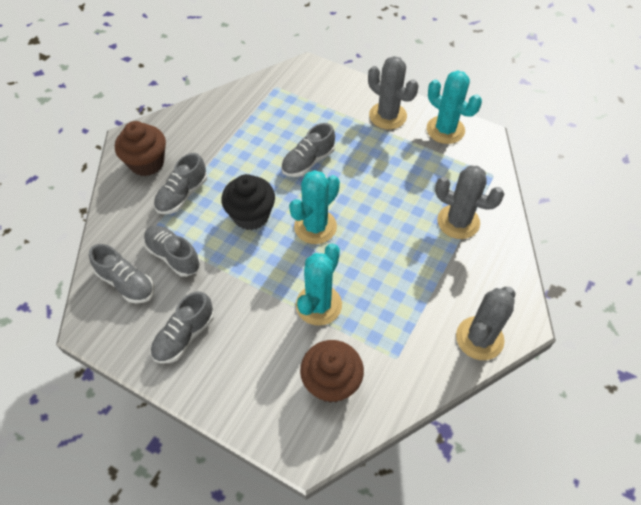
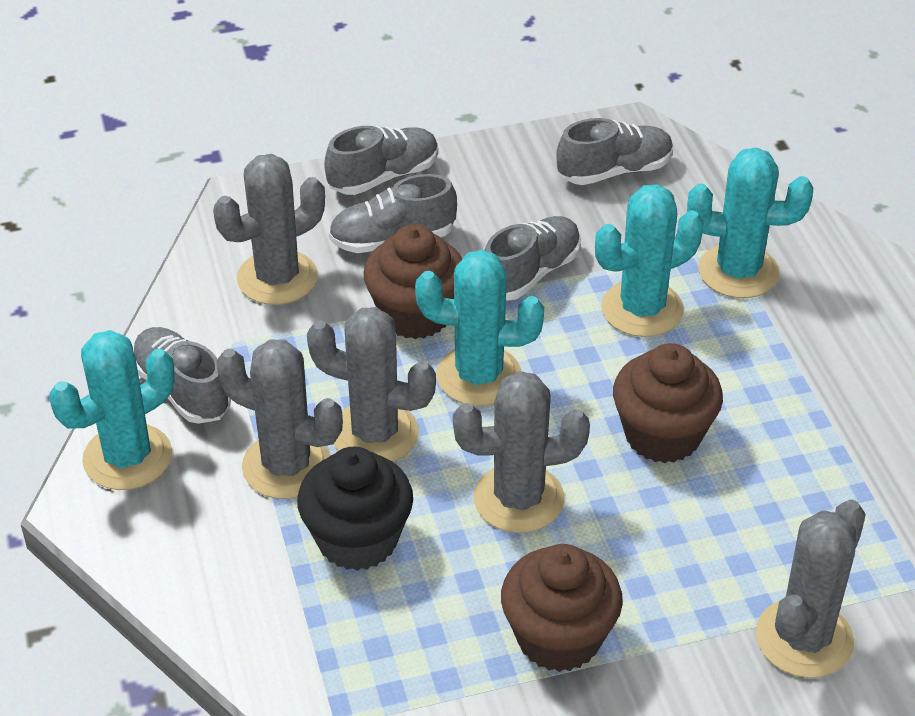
brown cupcake: [115,121,166,176] [300,340,364,403] = 2 -> [364,224,462,339] [501,544,623,672] [613,343,723,463] = 3
grey cactus: [368,56,418,130] [435,166,504,239] [456,287,516,360] = 3 -> [213,154,325,305] [216,339,343,499] [307,307,436,462] [453,371,590,533] [756,500,866,678] = 5
turquoise cactus: [289,170,340,244] [296,243,342,326] [427,70,482,144] = 3 -> [49,330,175,490] [415,250,544,406] [595,184,704,337] [687,147,813,298] = 4

